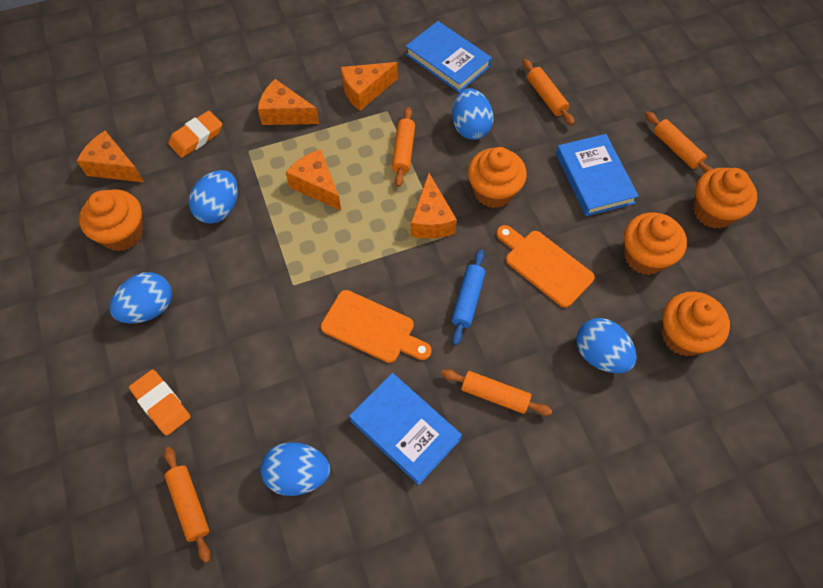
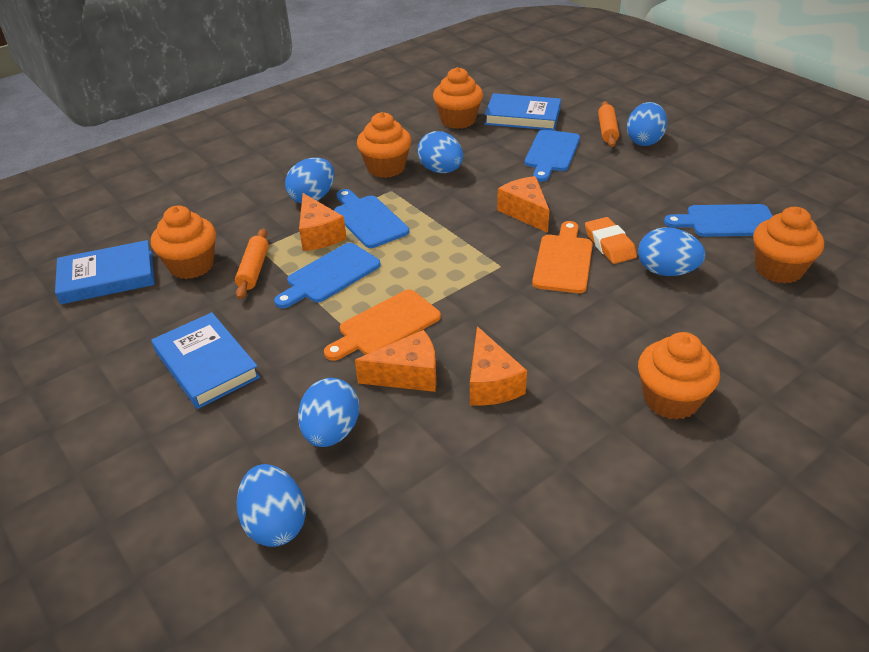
blue cutting board: none = 0 -> [274,243,381,308] [334,189,409,248] [525,129,580,182] [664,204,772,237] = 4
blue egg: [110,272,172,323] [189,170,238,224] [261,442,330,496] [452,88,493,140] [576,318,637,373] = 5 -> [236,464,306,547] [285,158,334,203] [298,378,359,447] [417,131,463,173] [627,102,667,146] [638,227,705,276] = 6
blue rolling pin: [451,250,485,345] = 1 -> none = 0
orange cheese: [77,131,144,183] [258,79,319,125] [286,149,341,211] [341,62,398,111] [411,173,457,239] = 5 -> [299,193,347,251] [355,330,436,392] [470,326,527,406] [497,176,550,233] = 4
orange eraser: [129,369,190,436] [168,111,222,158] = 2 -> [585,217,637,264] = 1
orange rolling pin: [164,447,211,563] [392,107,415,187] [441,369,552,416] [523,59,575,125] [645,111,713,173] = 5 -> [235,229,269,299] [598,101,619,147] = 2

